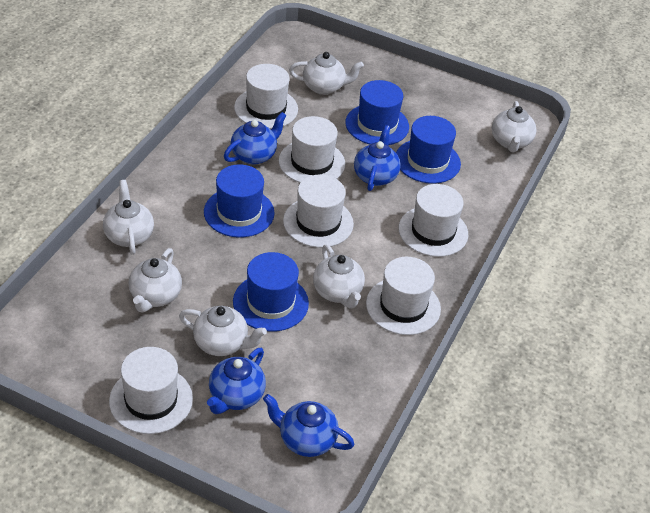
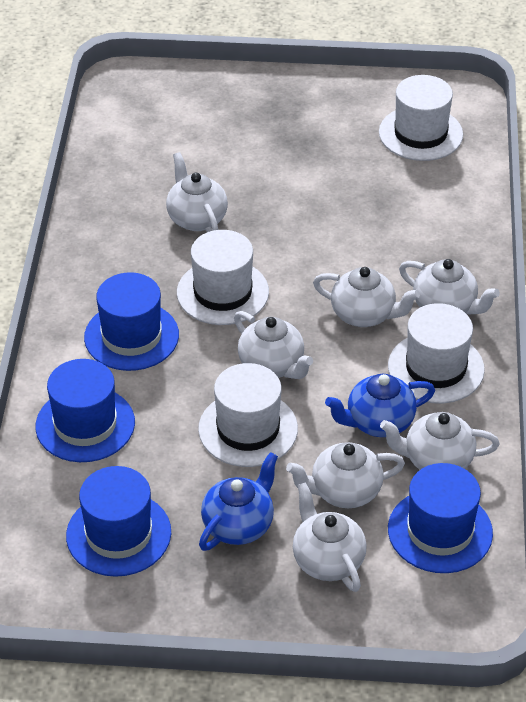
blue teapot: [207,348,266,414] [224,112,287,165] [263,394,355,457] [354,125,401,191] = 4 -> [199,452,278,551] [325,374,435,437] = 2
white hat: [109,347,193,434] [234,64,298,129] [279,116,345,183] [283,175,354,248] [366,257,441,335] [399,184,468,257] = 6 -> [177,230,269,325] [198,363,298,467] [379,75,463,161] [388,303,485,404] = 4
white teapot: [103,180,154,255] [128,248,182,313] [179,306,267,356] [289,52,364,95] [313,245,365,309] [492,101,536,153] = 6 -> [166,152,228,232] [234,311,313,379] [286,442,405,508] [293,482,367,592] [313,267,420,327] [380,412,500,470] [399,259,500,315] = 7

